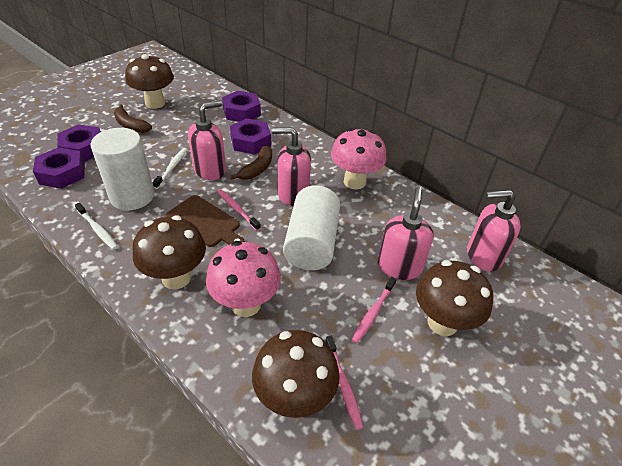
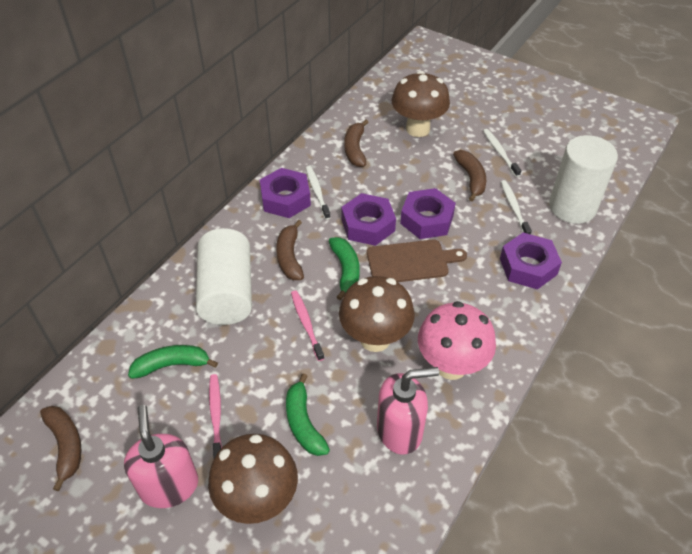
brown banana: [114,105,152,133] [230,146,272,180] = 2 -> [40,406,82,491] [276,220,304,280] [344,120,369,167] [453,150,486,201] = 4
brown mushroom: [125,54,174,109] [133,215,206,289] [252,330,340,418] [416,260,493,336] = 4 -> [208,434,298,524] [339,276,415,352] [392,71,450,137] = 3
green banana: none = 0 -> [128,345,218,379] [286,373,330,456] [329,237,360,300] = 3
pink mushroom: [206,241,281,317] [331,128,387,189] = 2 -> [418,301,496,380] = 1
pink soap dispenser: [188,100,226,180] [272,127,311,206] [378,187,434,280] [467,190,520,272] = 4 -> [124,405,198,508] [377,367,439,455] = 2
pink toothbrush: [217,189,261,231] [325,336,364,430] [352,277,397,343] = 3 -> [209,374,222,458] [291,290,325,361] = 2
white toothbrush: [75,203,118,250] [153,148,187,189] = 2 -> [306,166,331,220] [483,129,521,177] [501,180,532,234] = 3

